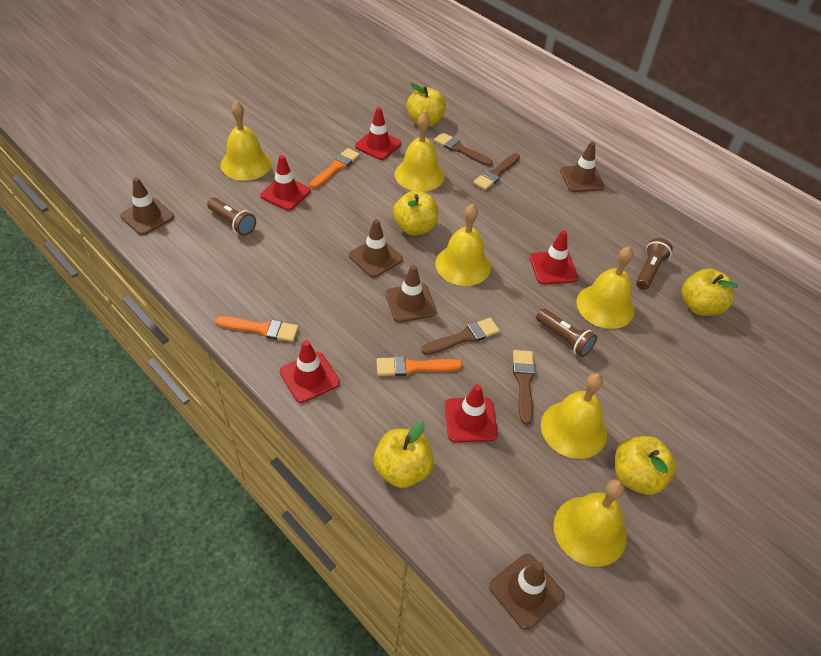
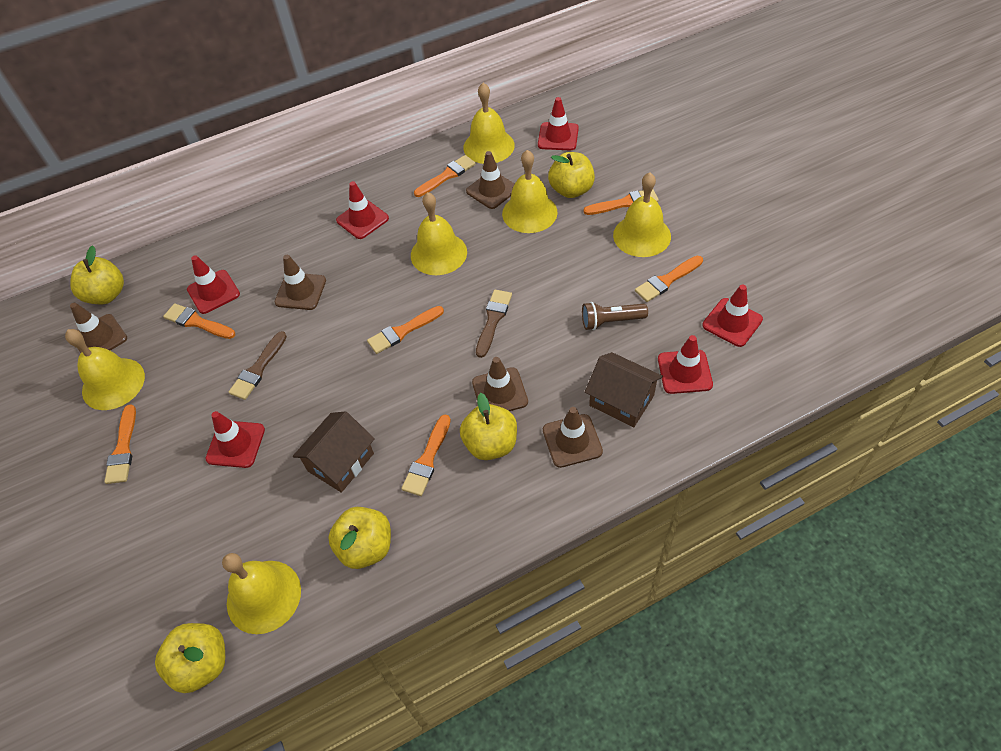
brown brush: [422,318,500,355] [434,133,493,166] [473,153,520,190] [513,350,535,425] = 4 -> [229,331,287,400] [476,290,512,358] = 2
brown flashlight: [207,198,256,236] [536,309,597,357] [636,238,673,290] = 3 -> [582,302,648,330] = 1
brown house: none = 0 -> [293,411,375,493] [585,352,663,427] = 2
orange brush: [215,316,299,342] [310,148,360,189] [377,356,462,376] = 3 -> [104,404,136,484] [163,303,235,339] [367,306,444,354] [401,415,451,496] [414,155,476,197] [583,190,659,215] [635,256,703,302] = 7
red traffic cone: [260,155,311,211] [280,340,340,403] [355,107,401,160] [445,384,498,443] [530,230,578,285] = 5 -> [187,255,240,314] [206,411,265,468] [336,181,389,239] [538,97,579,150] [658,335,713,394] [702,284,763,347] = 6

